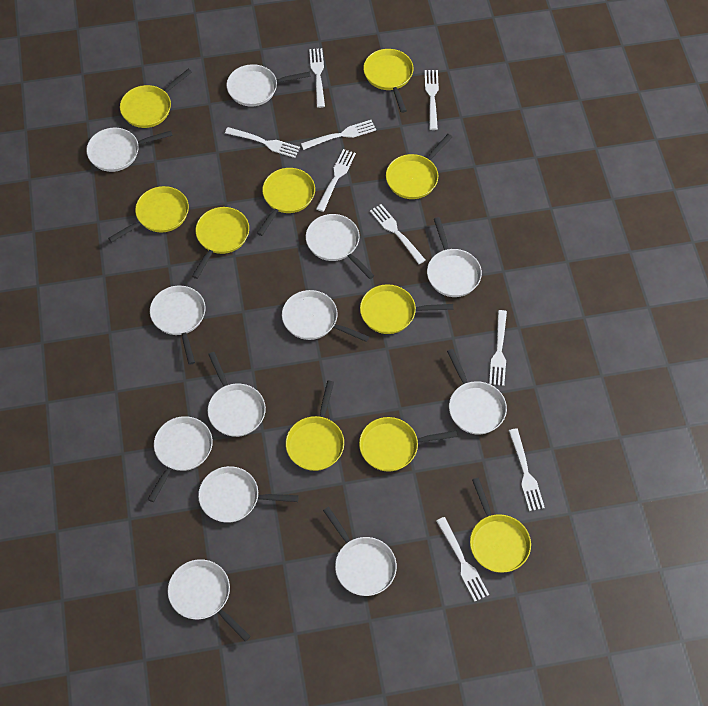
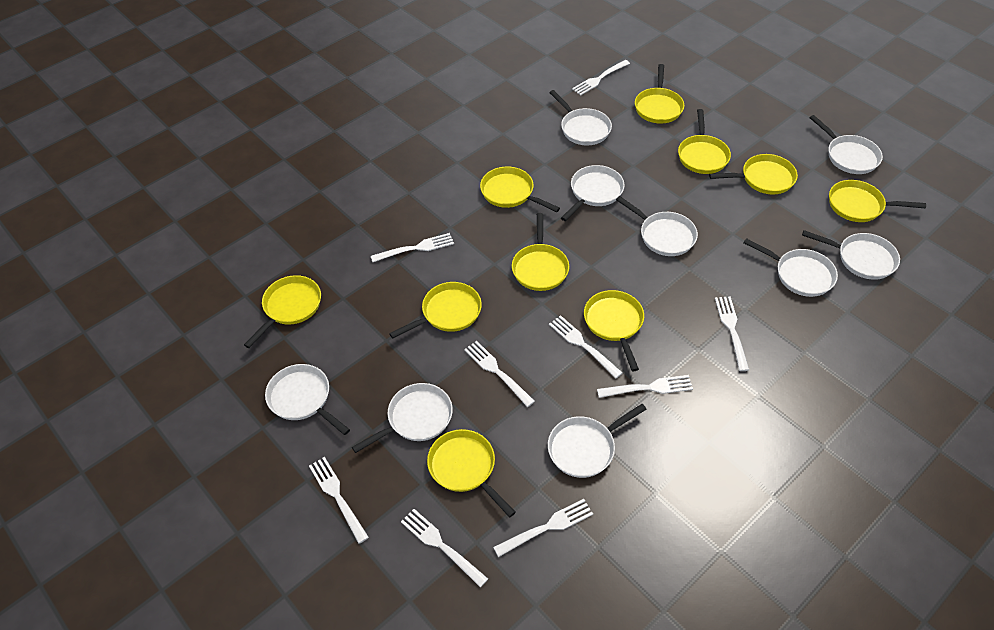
white pan: [86,128,173,172] [148,416,213,502] [150,286,205,365] [168,559,251,642] [198,466,299,523] [208,352,266,437] [226,64,311,107] [282,290,369,342] [306,214,375,279] [323,507,397,596] [427,217,482,297] [447,349,507,435] = 12 -> [265,364,350,435] [352,383,453,453] [548,404,647,478] [549,90,612,145] [561,165,625,221] [616,196,698,256] [743,238,838,297] [802,230,900,280] [810,115,883,174] = 9

